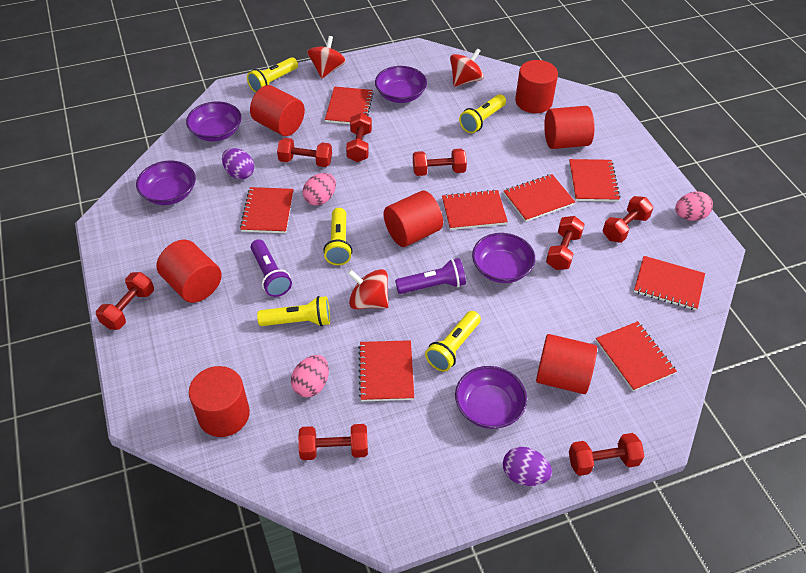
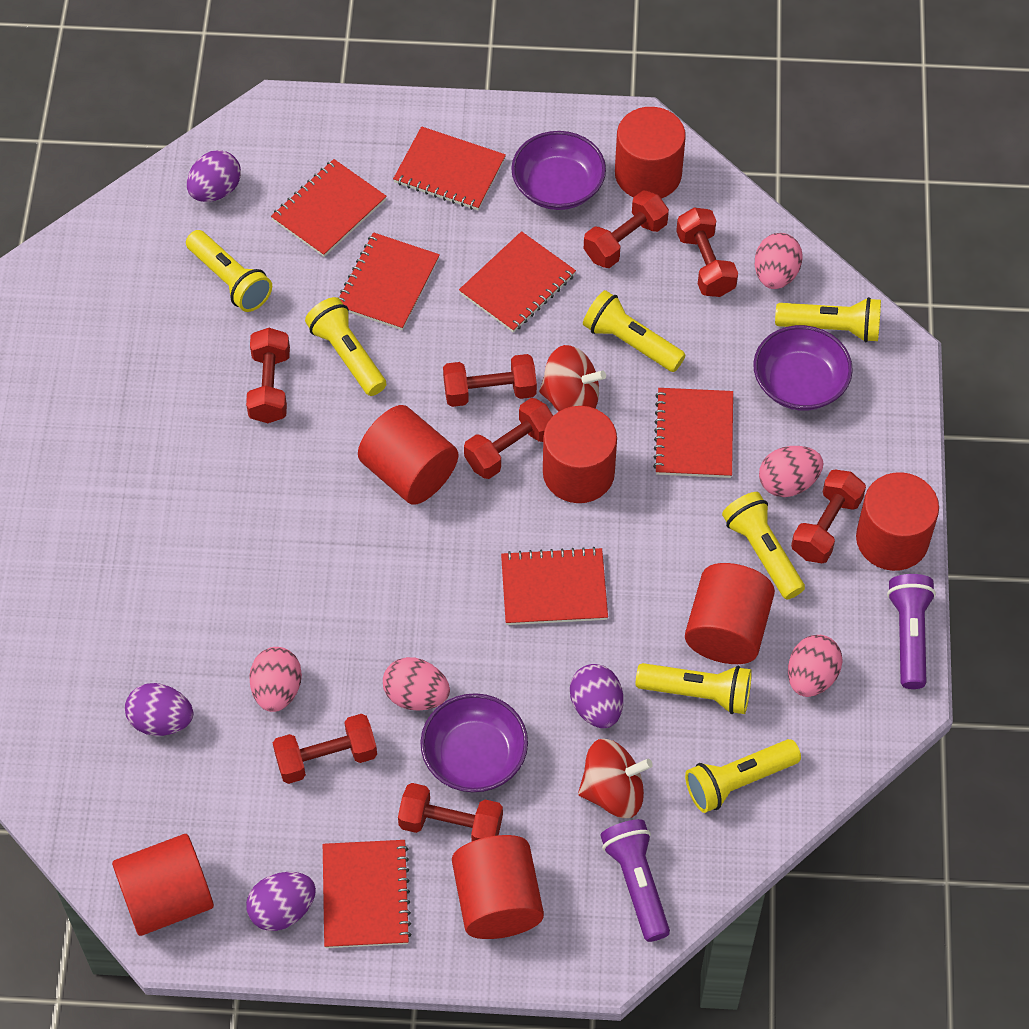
pink egg: [291,355,329,397] [303,173,336,206] [675,191,713,221] = 3 -> [249,647,302,712] [383,657,450,711] [755,233,803,289] [759,446,823,497] [788,635,843,697] = 5
purple bowl: [136,161,196,205] [186,101,242,141] [375,66,427,103] [455,366,527,429] [472,233,535,283] = 5 -> [420,693,528,792] [511,131,606,210] [753,325,853,411] = 3
purple egg: [222,148,254,180] [503,447,552,486] = 2 -> [125,683,193,736] [187,150,241,202] [246,872,316,931] [570,664,623,728] = 4
red notebook: [240,187,294,233] [325,86,374,124] [358,340,414,401] [442,189,508,230] [504,174,575,222] [569,159,620,202] [596,321,677,391] [634,256,705,310] = 8 -> [271,159,387,257] [323,840,412,948] [337,232,440,330] [393,126,506,210] [459,231,576,333] [501,547,608,625] [653,388,733,478] = 7
red spinning top: [307,36,346,78] [348,269,389,309] [450,48,484,87] = 3 -> [539,345,606,412] [578,739,653,818] = 2
yellow flashlight: [247,57,298,93] [257,296,330,327] [323,208,352,265] [425,311,481,372] [459,94,506,133] = 5 -> [186,230,272,312] [305,297,386,396] [583,290,686,372] [636,663,752,714] [685,739,801,813] [722,492,805,600] [775,297,881,342] = 7

